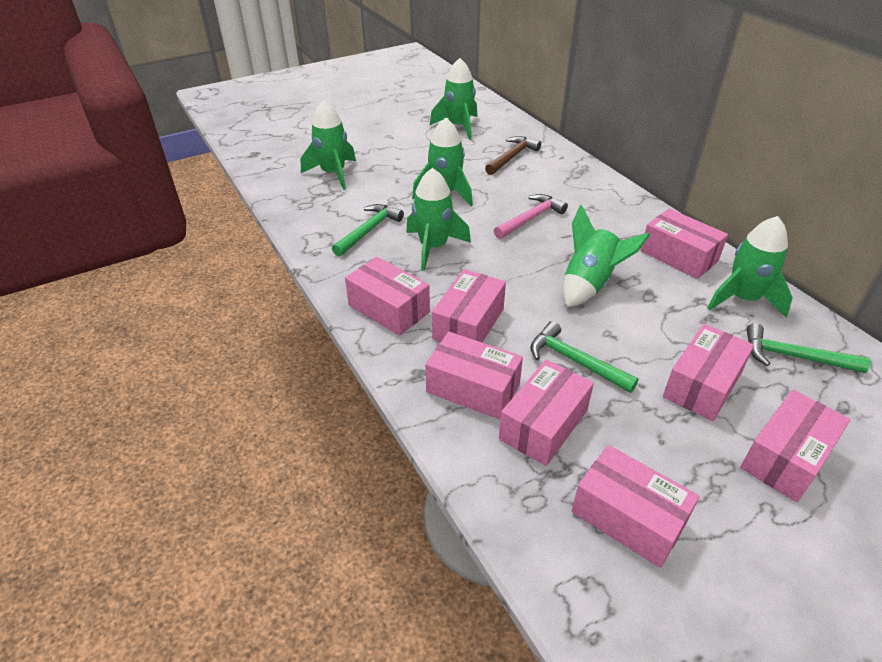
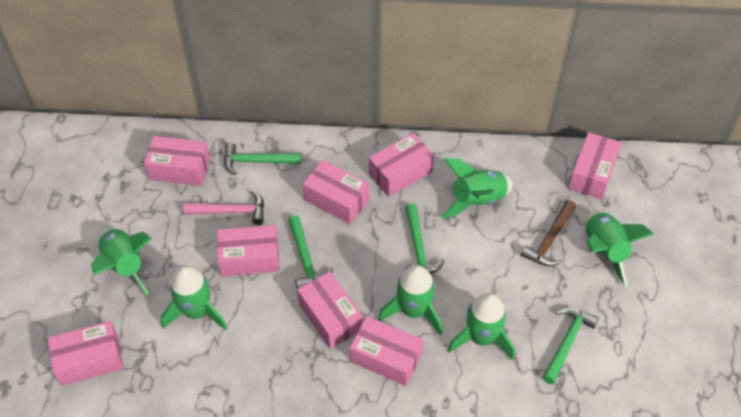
green hammer: [332,204,404,257] [530,321,639,393] [747,323,871,373] = 3 -> [224,143,301,175] [288,216,333,289] [405,204,445,274] [542,307,599,384] = 4

